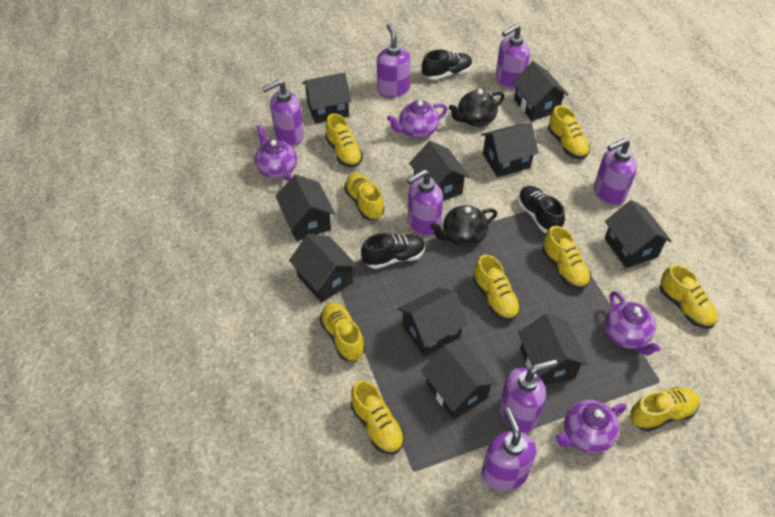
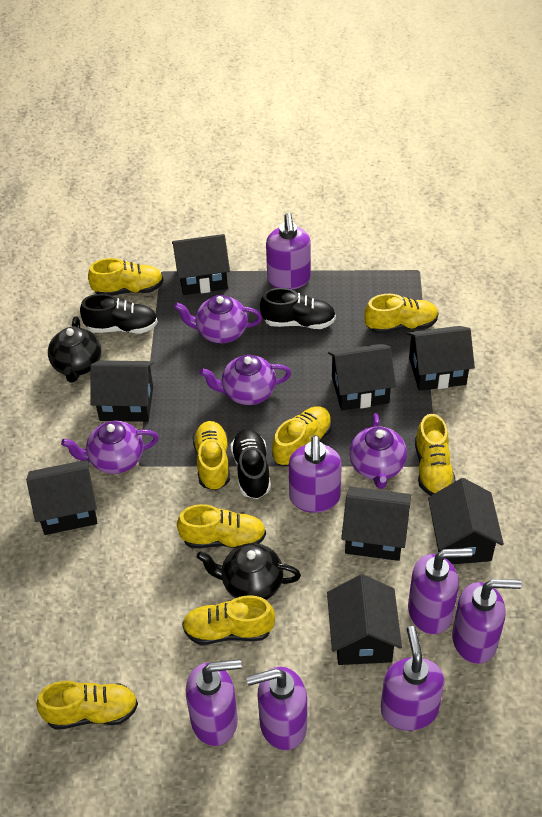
black house: [275,174,335,241] [289,234,358,303] [302,72,352,124] [397,287,469,356] [409,141,470,201] [421,344,498,420] [481,123,539,177] [512,61,569,121] [518,313,588,385] [604,200,672,268] = 10 -> [26,460,97,535] [90,360,154,422] [172,234,230,295] [327,574,402,665] [328,344,396,410] [341,487,411,561] [407,326,475,391] [428,478,504,564] = 8
yellow shoe: [319,302,365,361] [325,113,363,167] [344,173,384,220] [351,380,404,455] [473,254,520,321] [542,226,591,289] [548,105,590,159] [630,387,700,432] [660,264,718,329] = 9 -> [36,681,138,730] [88,258,164,296] [177,504,266,548] [182,595,275,645] [193,421,230,491] [272,406,332,466] [364,294,439,334] [415,414,455,496] = 8

